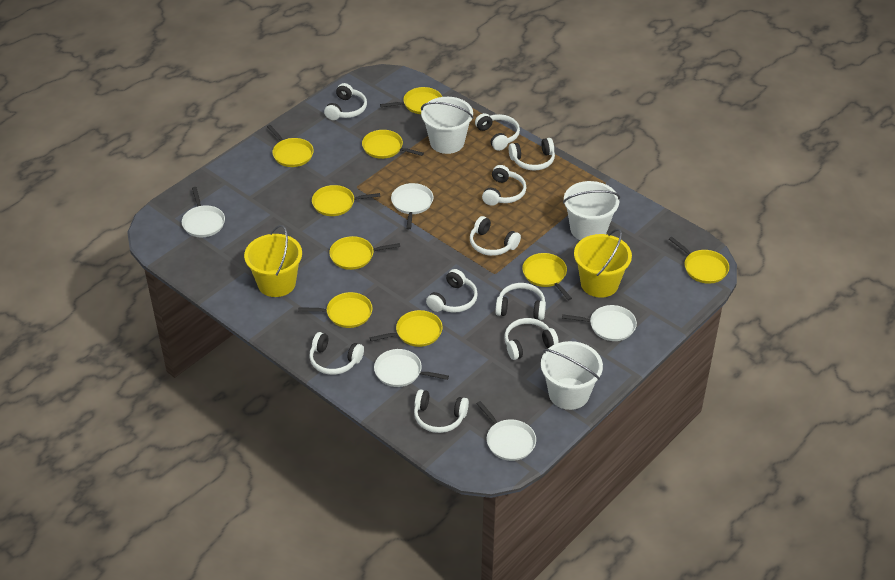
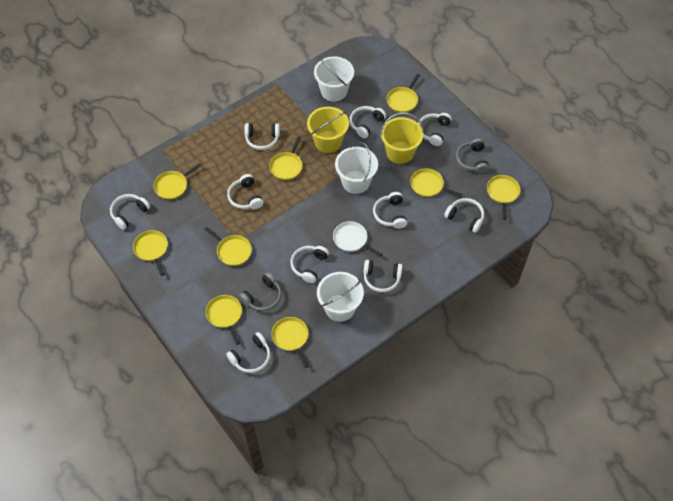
grey headphones: none = 0 -> [239,273,281,311] [456,138,489,174] = 2
white pan: [182,187,225,237] [374,349,449,387] [391,183,433,229] [476,401,536,461] [562,305,637,341] = 5 -> [333,221,382,257] = 1

